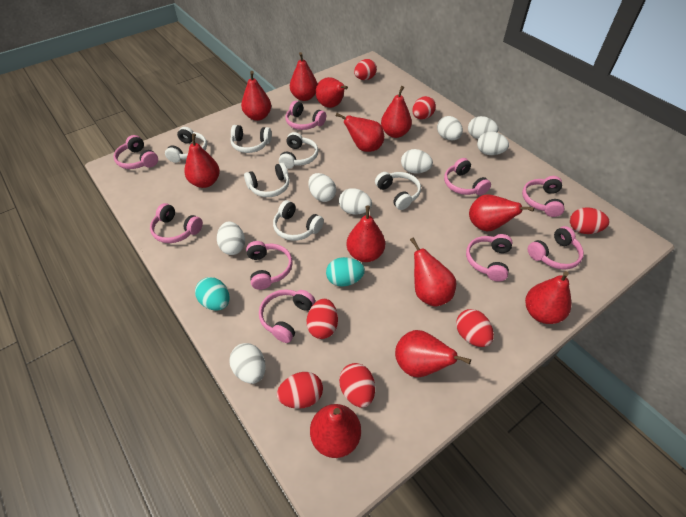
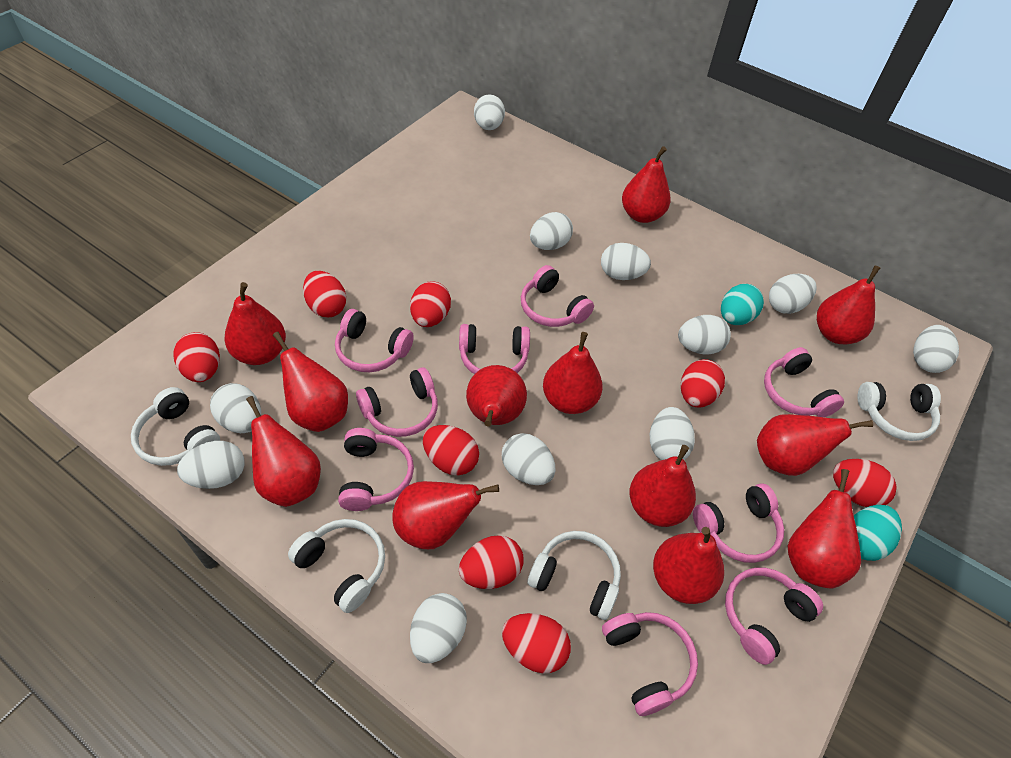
red egg: [277,372,323,409] [307,299,338,339] [339,363,375,408] [354,59,377,80] [412,96,436,119] [456,309,494,347] [570,207,609,234] = 7 -> [173,332,220,382] [303,271,346,317] [410,281,451,327] [423,425,479,475] [459,535,523,589] [502,613,571,673] [681,359,725,407] [833,459,897,507] = 8
white egg: [217,222,245,255] [229,343,266,384] [308,173,336,202] [339,188,372,214] [401,149,433,173] [437,116,463,140] [468,116,498,139] [477,132,509,155] = 8 -> [177,441,245,489] [210,383,261,433] [410,593,467,663] [474,94,505,130] [502,433,556,485] [530,212,573,250] [601,243,651,280] [650,407,695,460] [678,315,731,355] [769,274,817,314] [913,325,959,373] = 11
white headphones: [165,127,207,163] [230,125,272,153] [244,163,289,197] [273,200,324,241] [279,132,318,169] [375,172,421,210] = 6 -> [131,387,220,466] [288,519,385,613] [528,531,621,620] [857,382,941,441] = 4

